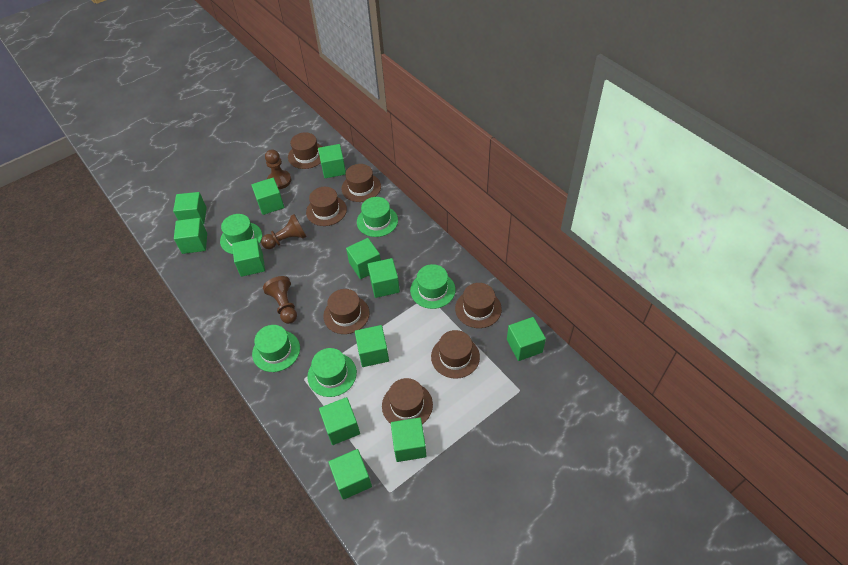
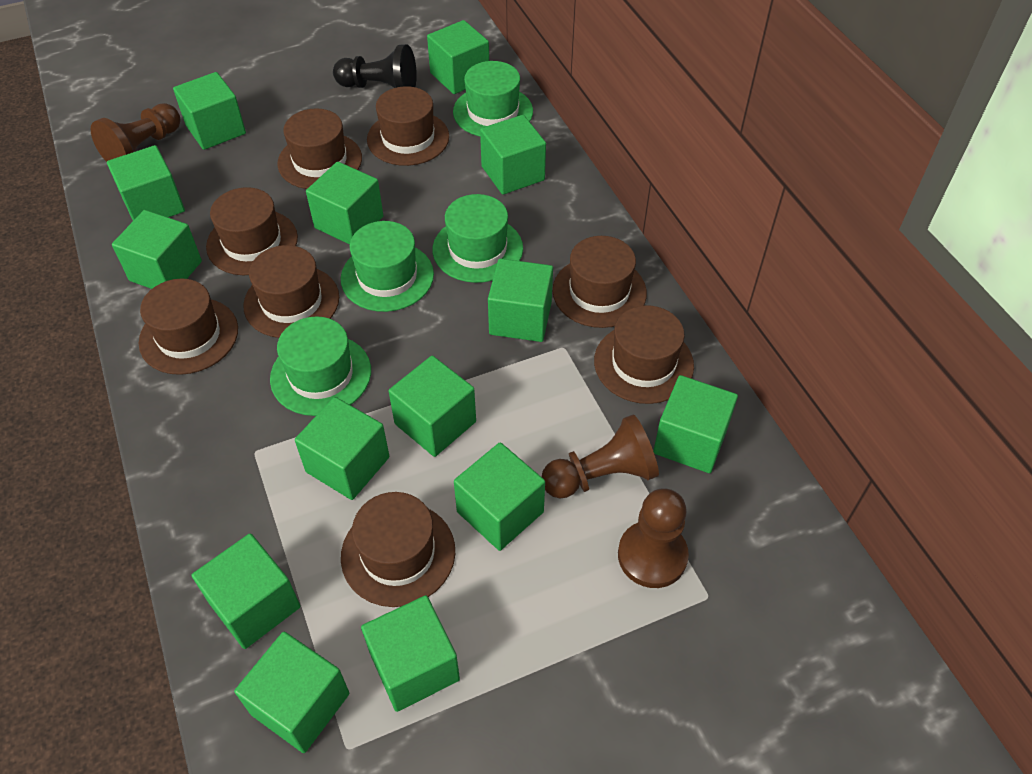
black pawn: none = 0 -> [333,44,417,88] = 1
brown hat: [288,132,322,169] [306,187,347,226] [323,289,370,334] [342,164,381,202] [382,378,433,424] [431,330,480,379] [455,283,502,328] = 7 -> [138,279,238,375] [206,187,298,275] [243,245,339,338] [277,108,362,189] [341,492,455,607] [367,86,449,166] [553,236,647,328] [594,305,694,404] = 8
green cube: [173,192,207,224] [174,218,207,254] [232,238,265,277] [251,178,284,215] [318,144,346,178] [319,397,360,445] [328,449,372,500] [346,238,381,279] [355,325,389,367] [368,258,400,298] [391,418,426,462] [507,317,546,361] = 12 -> [107,145,185,221] [112,210,202,289] [173,72,246,150] [192,533,300,649] [234,632,350,753] [295,397,390,500] [306,162,383,245] [361,595,460,712] [389,355,476,457] [427,20,489,94] [454,442,545,551] [480,115,546,195] [488,258,553,342] [653,375,738,473] = 14
green hat: [220,214,262,254] [252,325,300,372] [307,348,357,397] [357,197,398,237] [410,264,456,309] = 5 -> [270,316,371,416] [341,221,434,312] [432,194,523,283] [453,61,533,137] = 4

